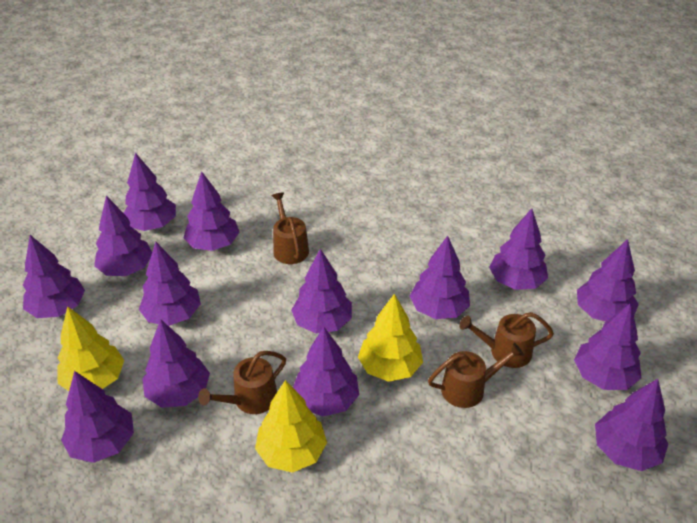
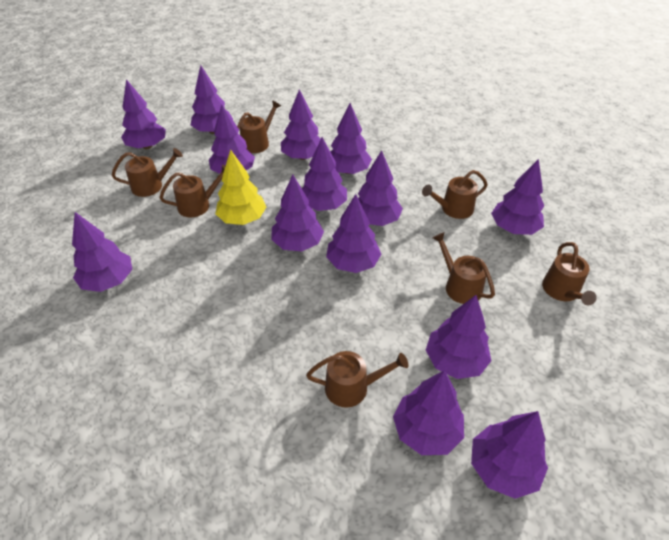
brown watering can: [198,351,286,414] [272,192,309,264] [428,343,524,408] [459,312,554,368] = 4 -> [112,148,183,197] [159,165,225,217] [237,100,281,153] [306,351,409,408] [422,170,488,219] [433,232,495,304] [542,242,597,305] = 7
yellow tree: [57,306,124,391] [255,380,327,473] [358,294,423,382] = 3 -> [215,149,266,225] = 1

